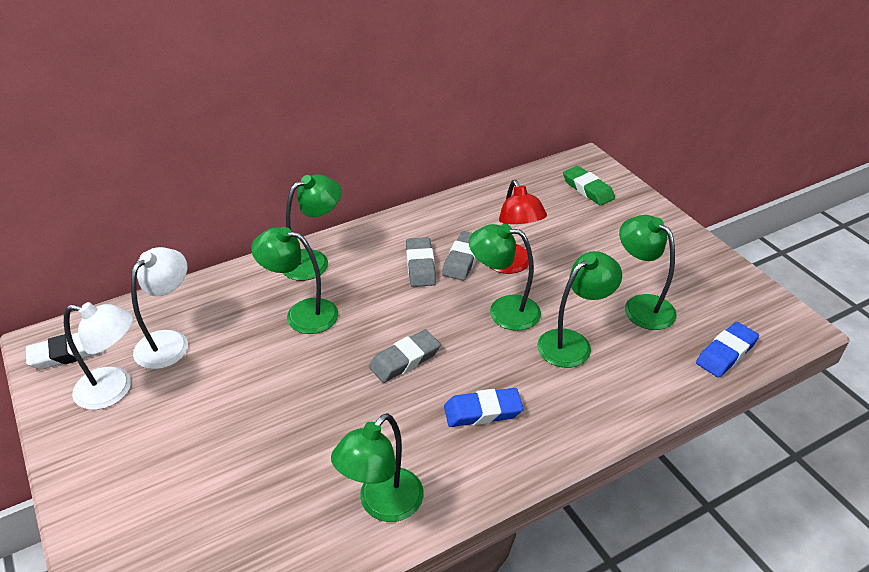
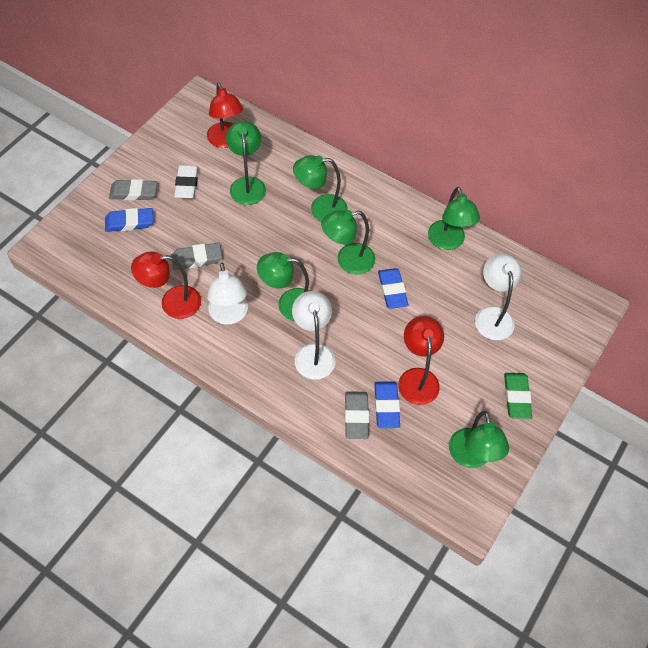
blue eraser: [444,388,523,427] [696,322,759,378] = 2 -> [105,208,153,232] [374,381,400,428] [378,268,409,309] = 3
red lamp: [491,180,547,274] = 1 -> [131,251,201,319] [207,83,243,148] [398,316,444,405] = 3
white lamp: [64,302,134,410] [131,247,188,369] = 2 -> [207,263,248,325] [292,291,335,380] [475,253,522,340] = 3

